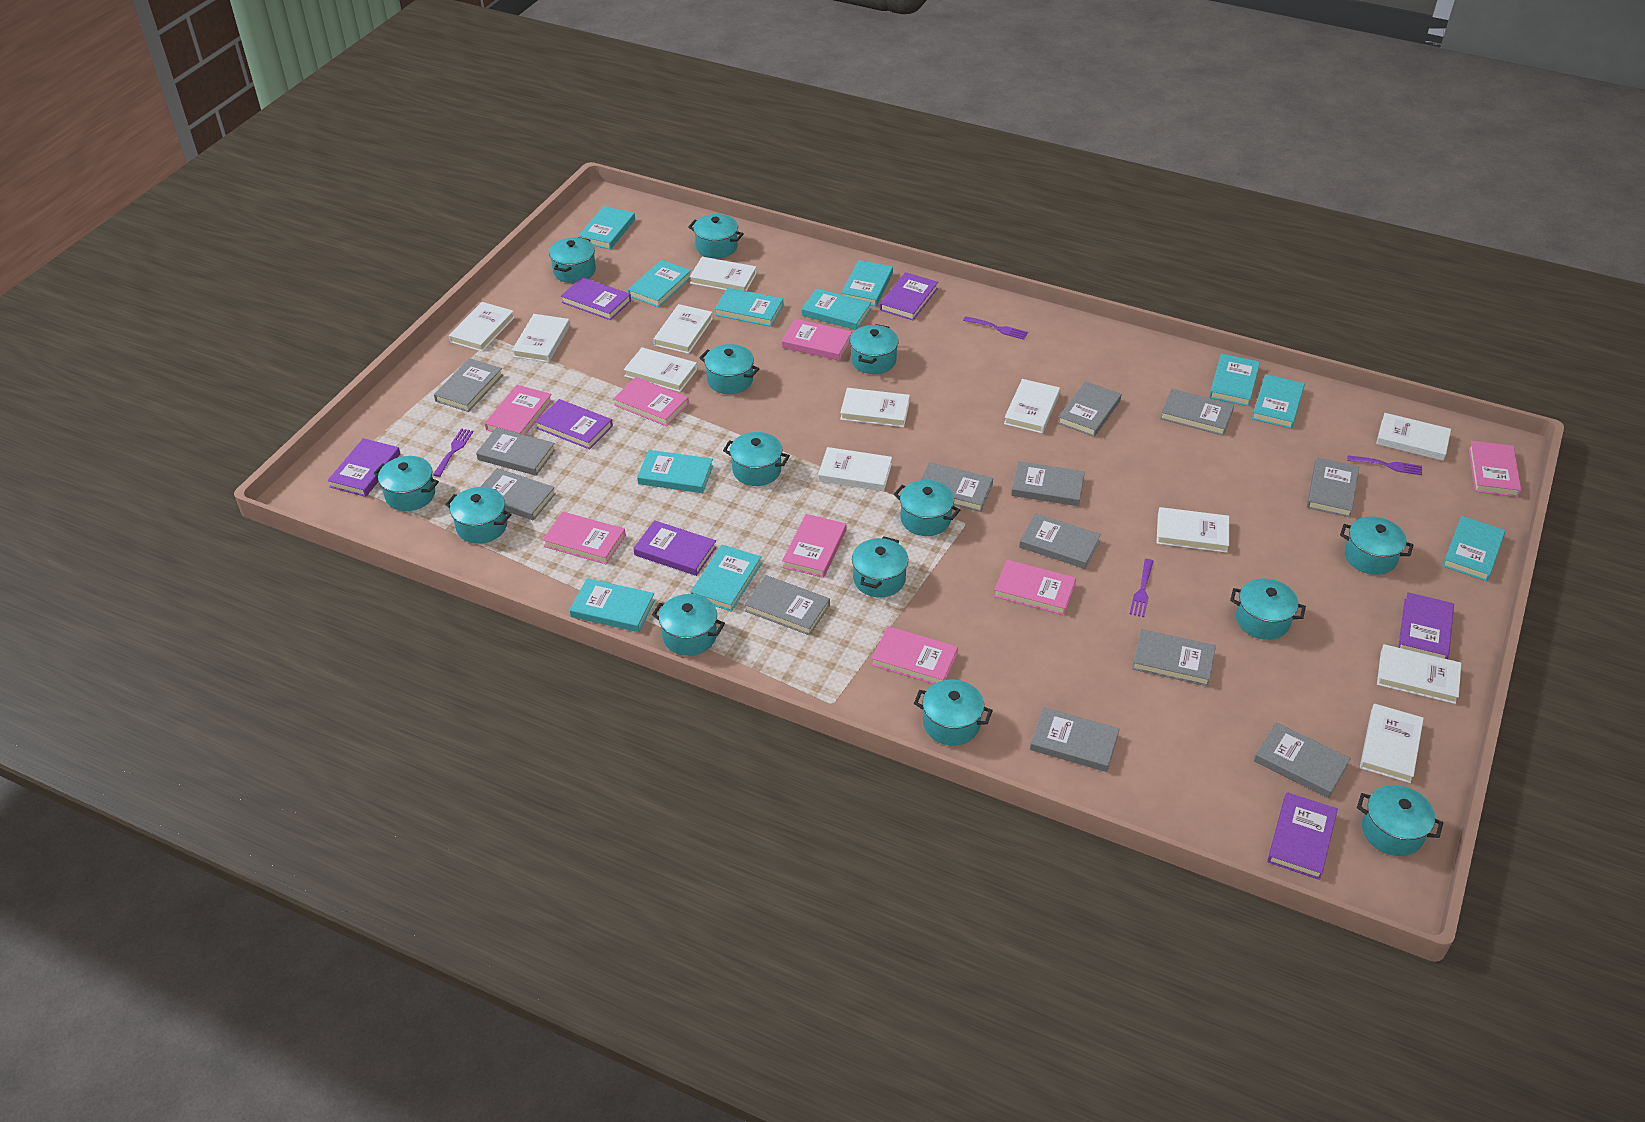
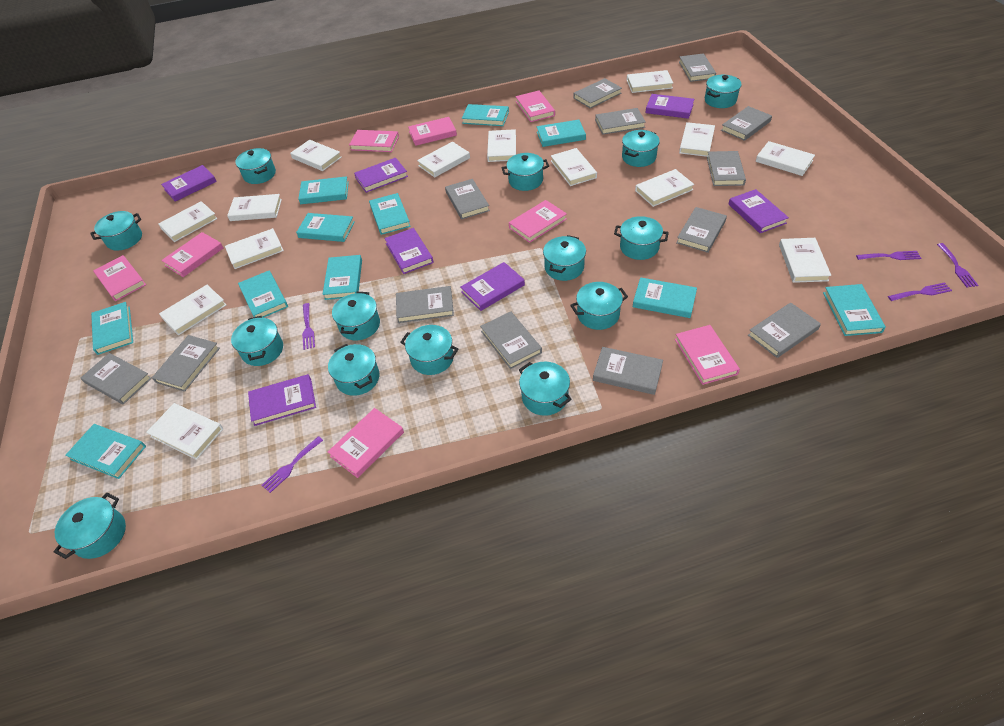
purple fork: [433,428,474,477] [963,316,1028,340] [1130,559,1153,617] [1348,455,1422,475] = 4 -> [262,436,323,493] [302,303,315,350] [856,251,921,260] [888,282,952,301] [937,243,979,288] = 5
white book: [449,302,515,352] [512,314,570,363] [624,347,698,392] [653,304,713,354] [690,257,757,291] [818,447,892,491] [840,388,910,427] [1004,379,1060,433] [1156,507,1229,553] [1360,704,1424,783] [1376,413,1451,461] [1377,644,1461,704] = 12 -> [146,403,223,460] [158,201,218,242] [159,285,226,336] [225,228,284,269] [227,194,282,221] [290,140,342,171] [417,142,470,177] [487,129,516,162] [551,148,597,186] [627,70,673,93] [635,169,694,207] [679,122,715,157] [755,141,815,176] [779,238,831,283] = 14

